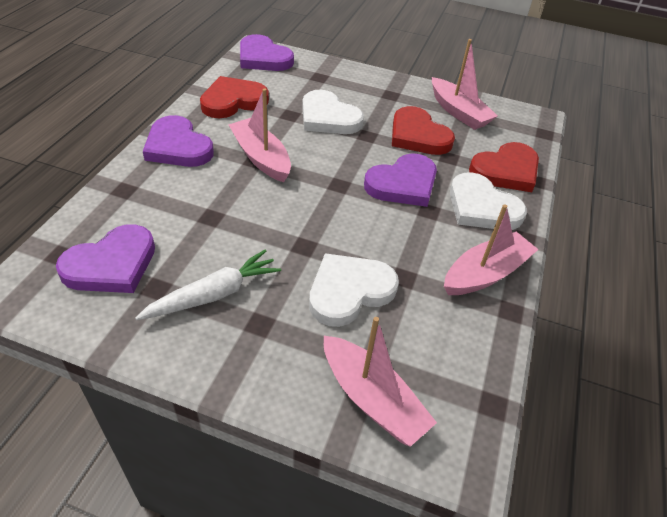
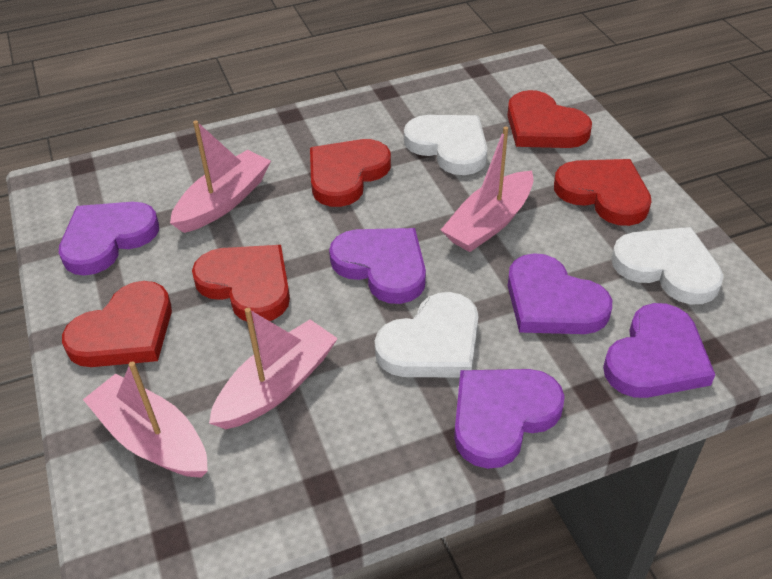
purple heart: [56,224,155,293] [143,115,214,167] [240,34,294,71] [364,154,437,207] = 4 -> [59,202,159,276] [329,228,426,304] [454,369,565,469] [508,253,612,334] [603,303,715,398] = 5
red heart: [200,76,269,118] [392,106,455,155] [469,142,539,192] = 3 -> [62,281,172,367] [192,245,290,323] [310,139,391,207] [507,90,592,148] [554,159,652,226] = 5
white carrot: [135,250,281,320] = 1 -> none = 0

